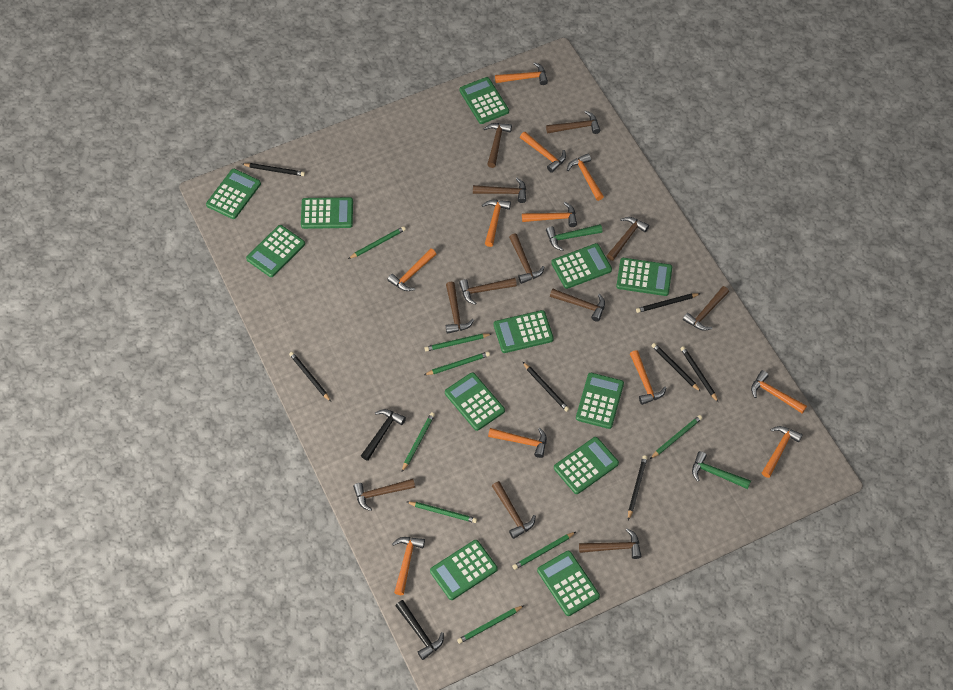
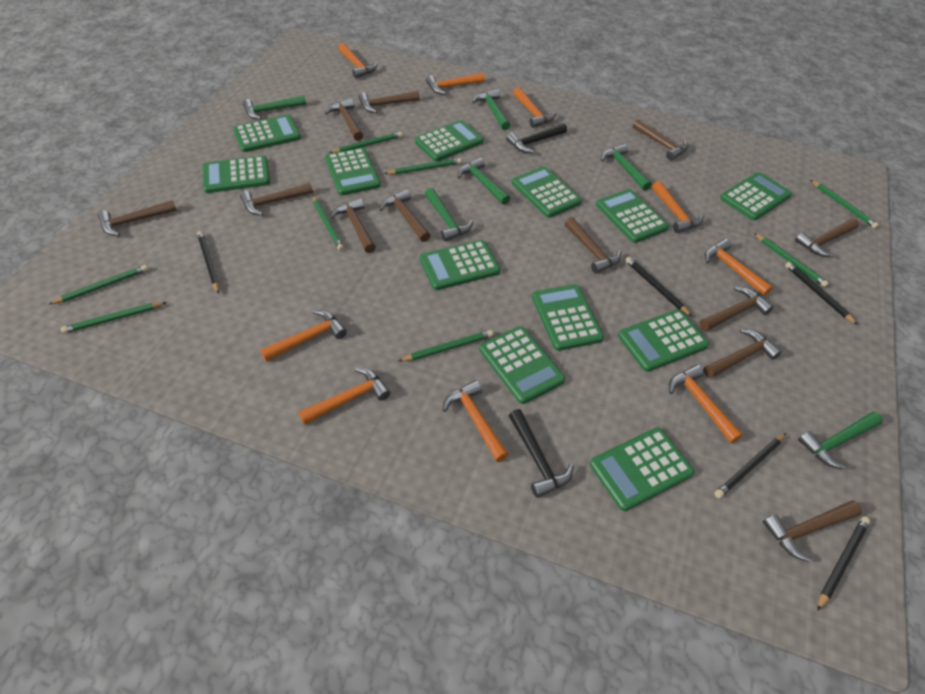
black pencil: [242,163,305,176] [289,352,331,402] [523,362,569,412] [628,455,647,520] [636,293,701,313] [652,343,701,392] [680,346,719,403] = 7 -> [197,231,219,294] [625,257,692,317] [714,433,786,498] [785,262,858,325] [817,517,870,611] = 5
green hammer: [546,224,602,251] [692,451,751,489] = 2 -> [243,95,306,120] [425,188,473,241] [458,157,510,205] [472,89,510,130] [601,144,652,191] [798,412,883,469] = 6
orange hammer: [387,248,436,291] [392,537,425,595] [482,200,511,247] [488,428,547,458] [495,62,548,85] [520,132,566,173] [522,202,577,227] [567,153,604,201] [630,350,667,405] [751,370,807,413] [762,426,803,478] = 11 -> [260,310,347,362] [298,368,390,425] [338,43,378,78] [426,73,485,95] [443,380,509,462] [513,87,556,128] [652,181,704,233] [669,364,743,443] [704,239,773,296] = 9

